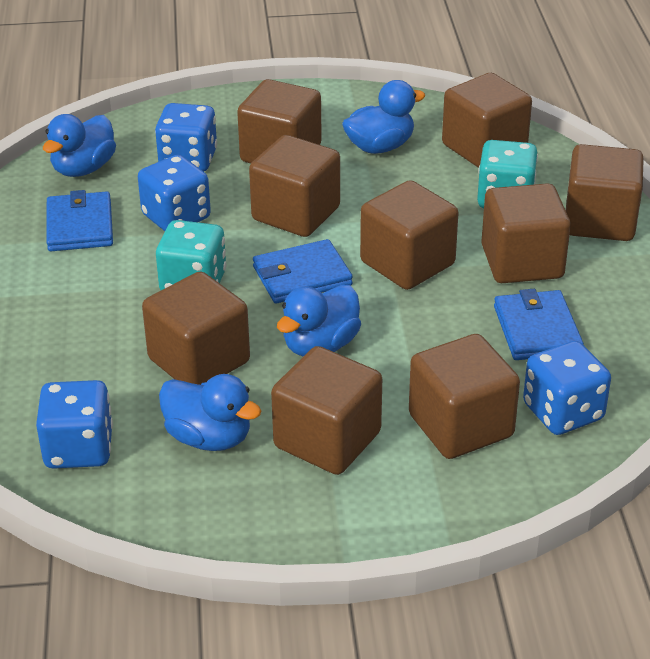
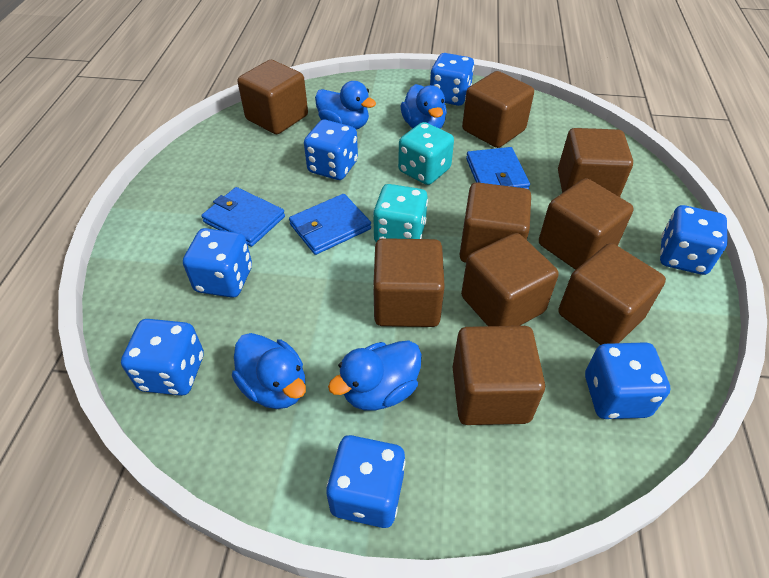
blue dice: [36,380,113,469] [138,155,211,231] [155,103,217,172] [523,341,611,435] = 4 -> [121,319,204,396] [183,228,252,298] [304,120,358,180] [326,435,406,528] [430,53,474,106] [585,342,670,419] [660,205,728,275] = 7

